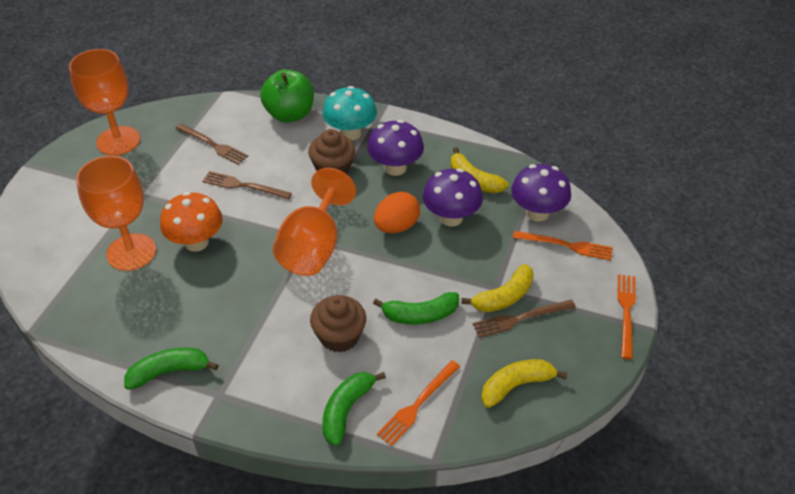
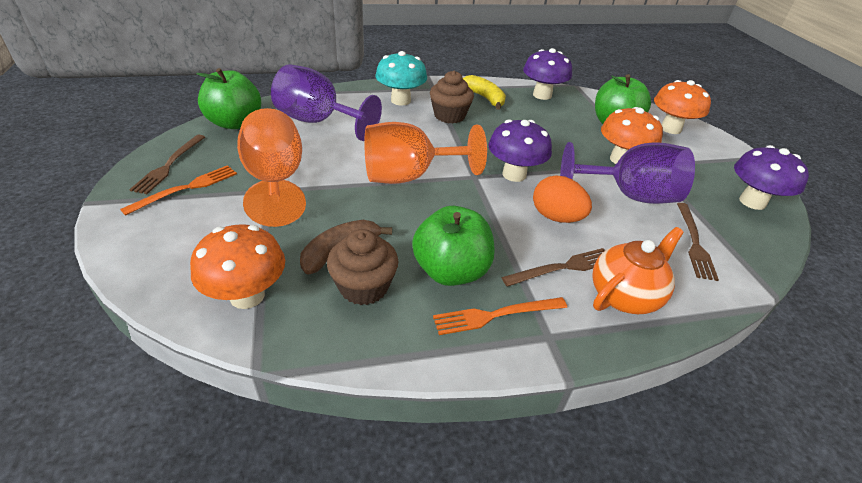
brown banana: none = 0 -> [300,220,392,275] = 1
green apple: [260,69,314,123] = 1 -> [196,68,261,129] [412,206,494,286] [595,74,651,124] = 3
green banana: [124,348,218,390] [322,372,386,446] [373,292,459,324] = 3 -> none = 0
orange fork: [377,360,461,446] [513,231,613,260] [617,274,636,359] = 3 -> [120,165,237,216] [433,297,567,335] = 2
orange goblet: [69,49,140,155] [76,156,156,271] [273,168,356,276] = 3 -> [237,108,306,227] [364,122,487,184] = 2
orange mushroom: [160,192,223,252] = 1 -> [190,224,285,309] [601,107,663,164] [654,80,711,134] = 3
orange teapot: none = 0 -> [592,227,684,314] = 1
purple goblet: none = 0 -> [271,64,382,141] [560,142,695,204] = 2
yellow banana: [451,147,509,193] [461,264,534,312] [481,359,568,408] = 3 -> [463,75,506,110] = 1

